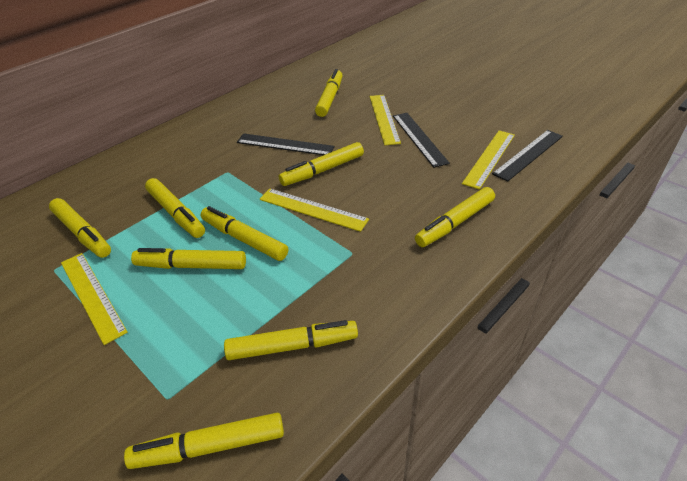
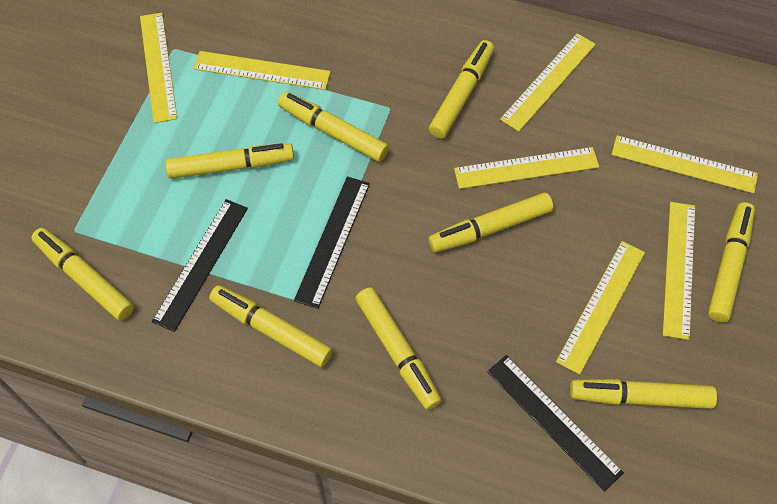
yellow ruler: [61,253,128,345] [260,188,369,232] [370,95,401,145] [462,131,515,190] = 4 -> [140,13,177,123] [193,51,331,90] [454,147,599,189] [500,33,596,132] [556,241,645,375] [611,135,758,194] [663,202,695,340] = 7

